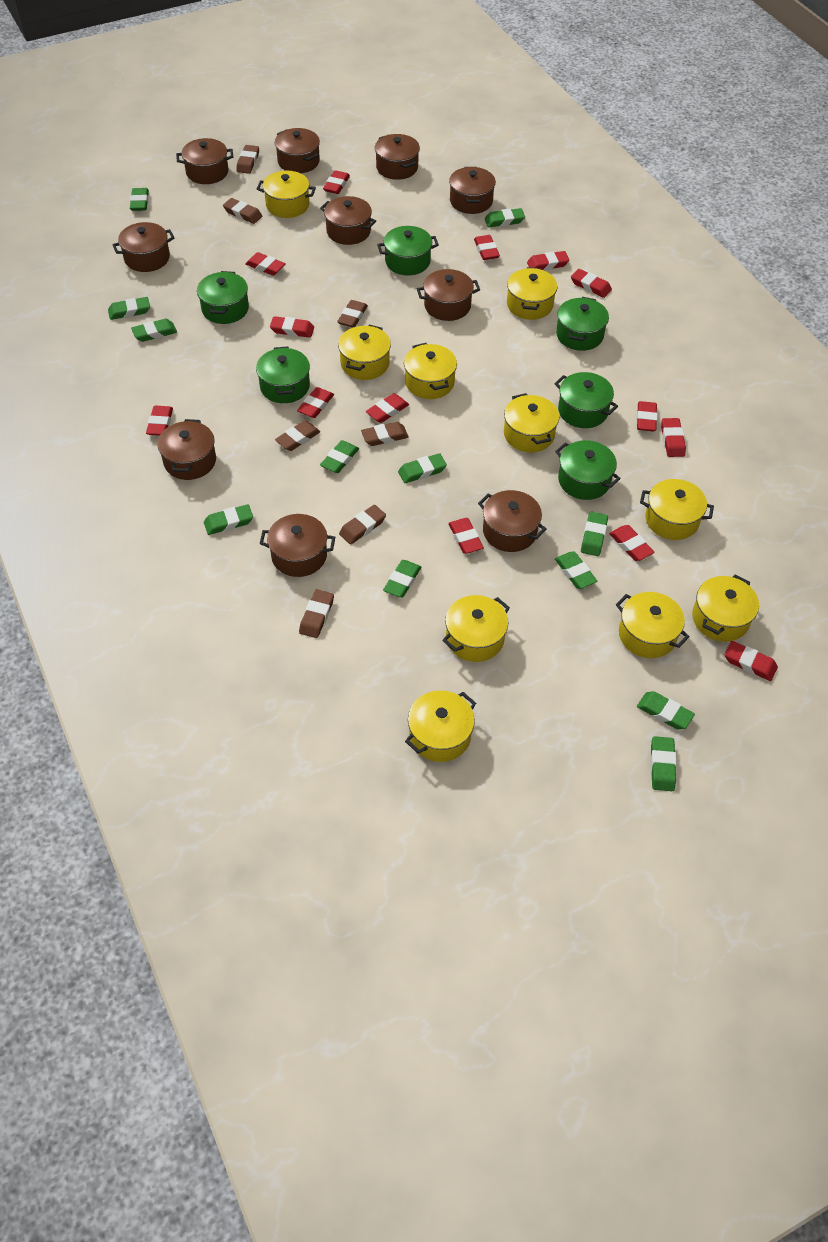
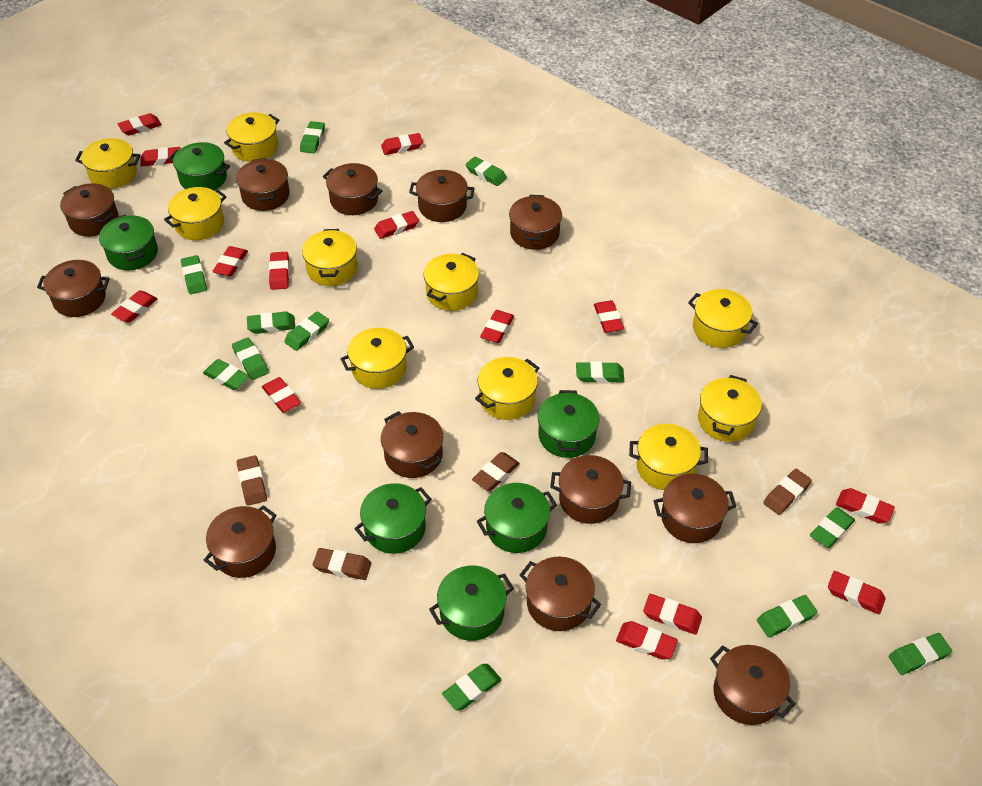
brown eraser: [223,198,262,224] [236,145,259,174] [275,421,320,451] [299,589,334,638] [337,300,368,328] [339,505,386,544] [361,422,409,446] = 7 -> [237,455,267,506] [313,548,371,580] [472,452,520,491] [763,469,812,515] = 4
brown pot: [112,222,175,272] [157,419,216,480] [176,138,233,184] [259,514,335,577] [275,128,320,173] [320,196,376,245] [375,134,420,180] [417,269,480,321] [449,167,496,214] [478,490,546,552] = 10 -> [37,260,110,317] [60,183,118,237] [204,505,277,578] [236,158,290,211] [323,163,382,215] [381,411,444,478] [409,170,475,222] [509,195,562,250] [520,557,601,631] [550,455,631,524] [653,474,737,543] [710,645,796,725] = 12

